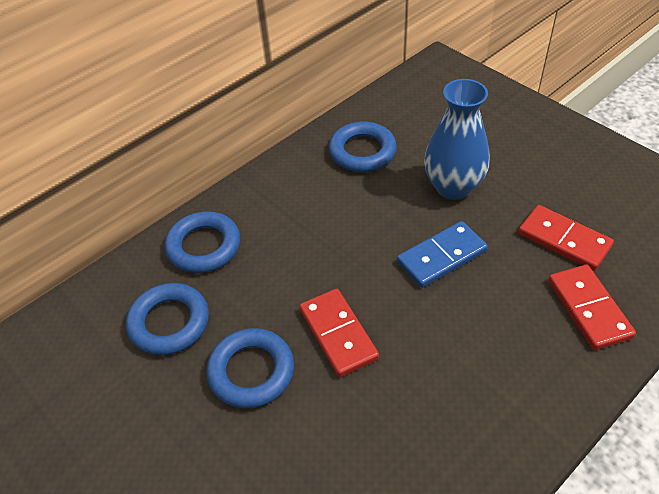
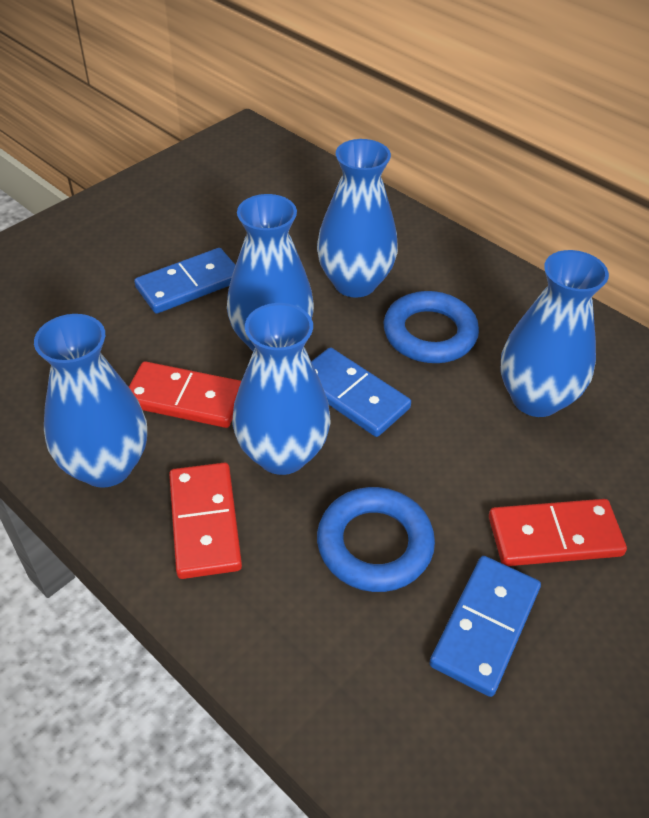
blue domino: [397,221,488,288] = 1 -> [134,248,235,314] [311,348,411,437] [429,556,541,697] = 3
blue ring: [126,283,209,355] [164,211,240,273] [206,328,294,408] [329,121,397,172] = 4 -> [317,487,435,592] [384,291,479,363] = 2
blue vase: [424,79,489,200] = 1 -> [34,314,147,488] [227,194,314,351] [232,303,331,475] [317,139,398,298] [501,250,609,417] = 5

